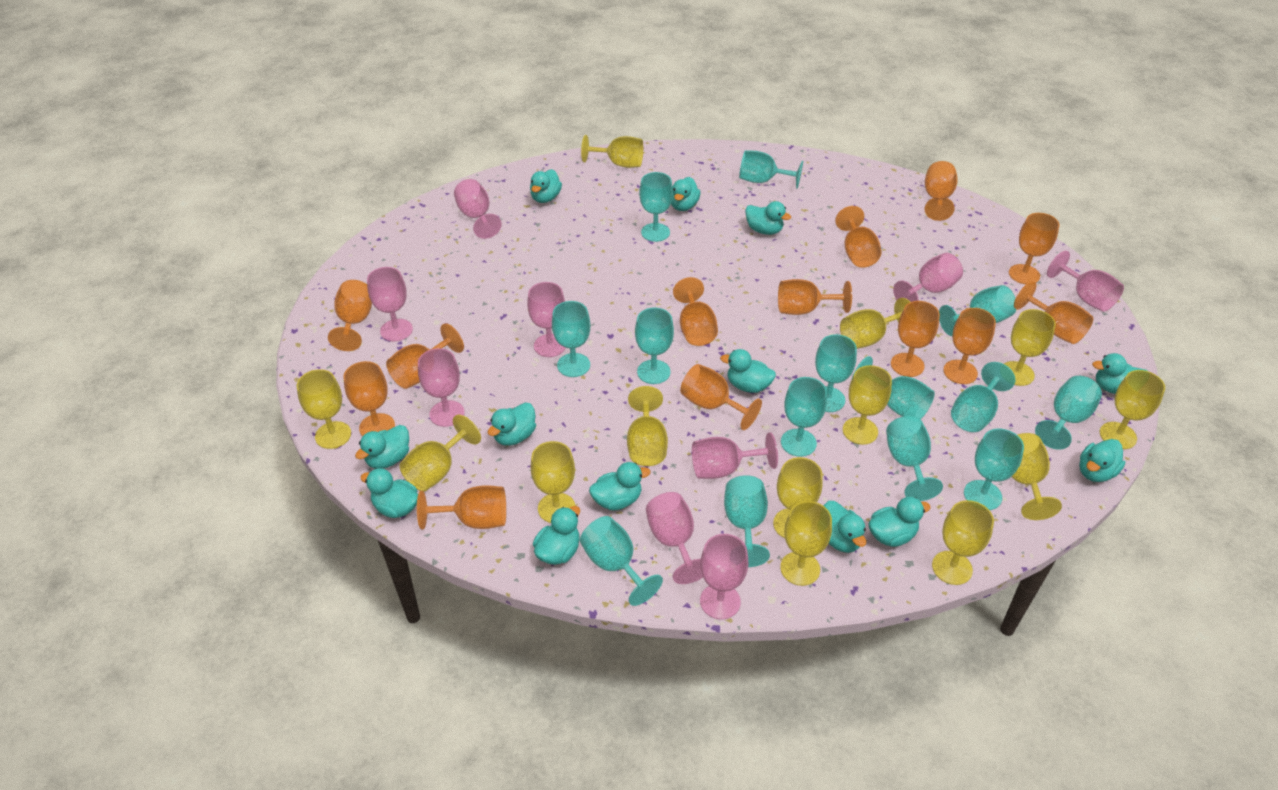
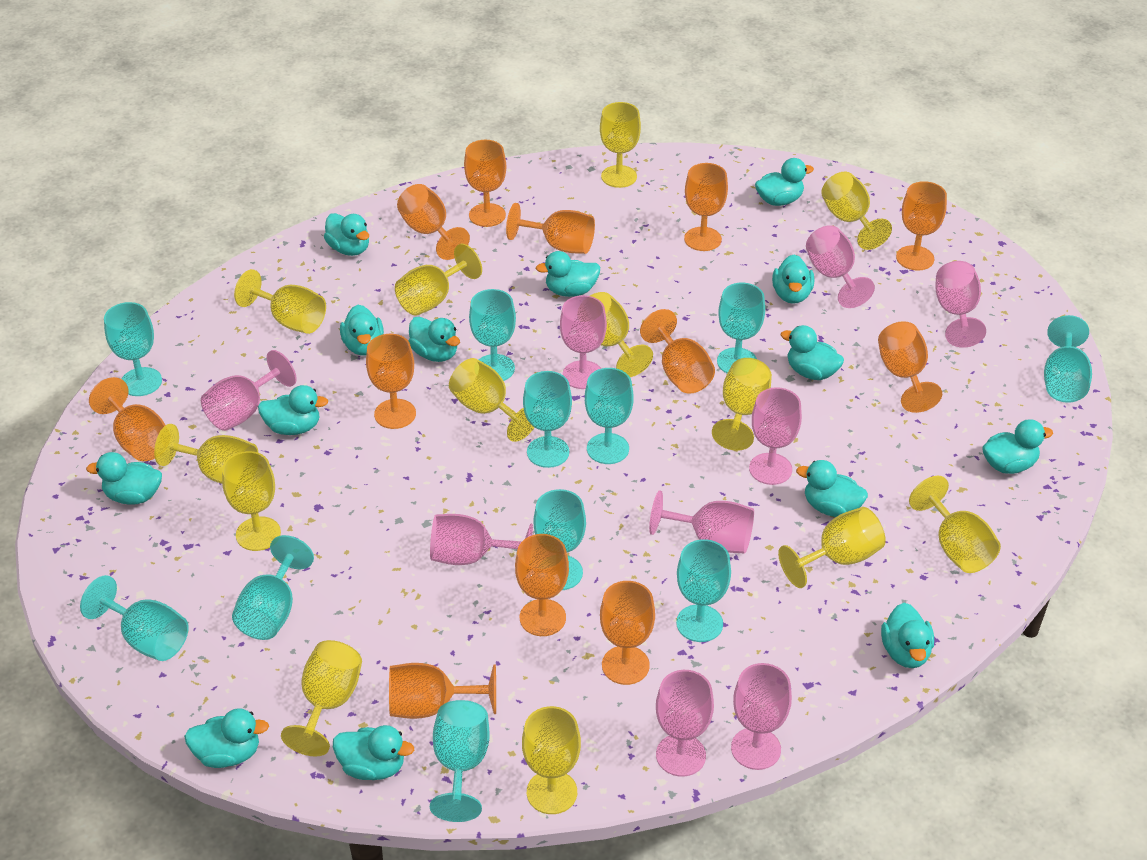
orange goblet: [328,280,372,351] [343,361,395,436] [386,323,464,389] [417,485,506,529] [673,277,718,346] [680,364,762,430] [778,279,852,315] [835,206,882,268] [891,301,940,377] [925,161,957,221] [943,308,996,384] [1009,213,1060,284] [1016,281,1093,344] = 13 -> [89,377,165,461] [366,334,416,429] [389,663,496,719] [397,184,470,260] [464,140,506,227] [506,203,595,254] [515,534,569,636] [600,581,655,685] [640,309,715,394] [684,163,728,251] [878,321,942,413] [896,181,947,271] = 12
turquoise duck: [355,425,409,469] [360,468,418,518] [488,403,536,446] [530,169,562,203] [533,506,580,565] [589,462,650,510] [671,177,700,211] [720,349,776,393] [745,201,791,235] [823,501,866,553] [868,497,931,547] [1079,439,1125,482] [1092,353,1147,394] = 13 -> [86,452,162,505] [184,708,269,768] [258,385,328,435] [324,213,369,256] [333,725,414,780] [340,305,384,355] [409,317,460,362] [536,251,600,297] [755,158,814,206] [772,254,814,304] [781,325,844,380] [796,460,868,517] [881,603,934,668] [982,419,1053,474] = 14
turquoise goblet: [552,301,590,377] [580,516,663,606] [635,308,674,384] [639,172,673,242] [724,475,770,567] [739,150,803,189] [781,377,827,457] [815,334,857,412] [852,356,935,419] [886,416,943,501] [939,285,1017,336] [951,362,1016,432] [964,429,1024,510] [1035,376,1102,450] = 14 -> [80,575,189,661] [104,302,162,396] [232,535,314,640] [430,700,490,822] [469,289,516,381] [523,371,572,468] [534,489,586,590] [585,368,633,464] [676,539,731,642] [717,283,765,373] [1044,315,1092,403] = 11

